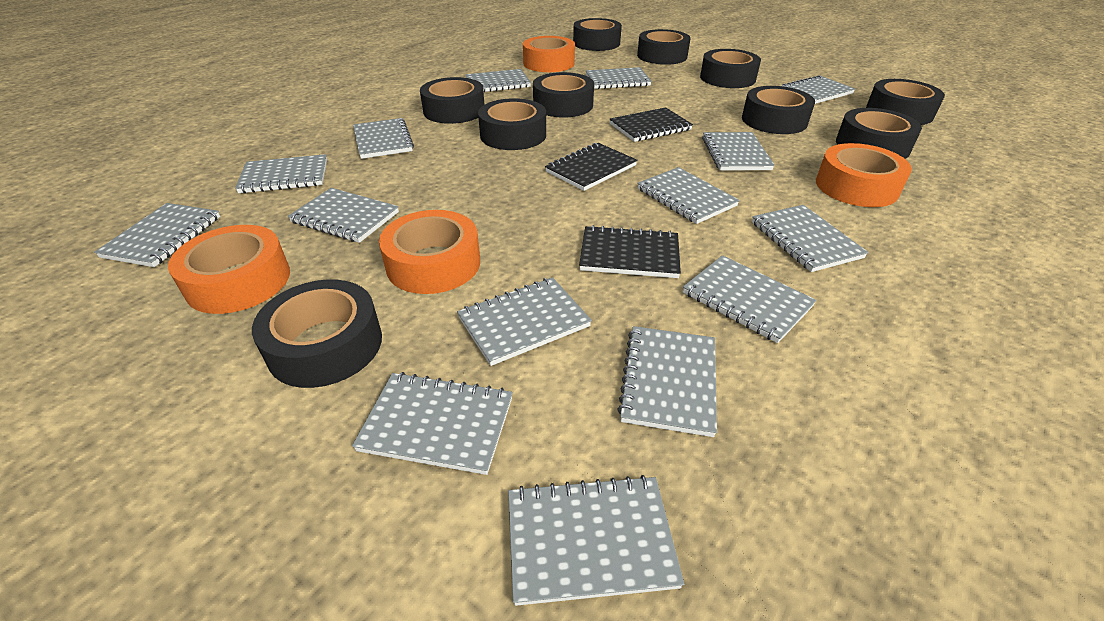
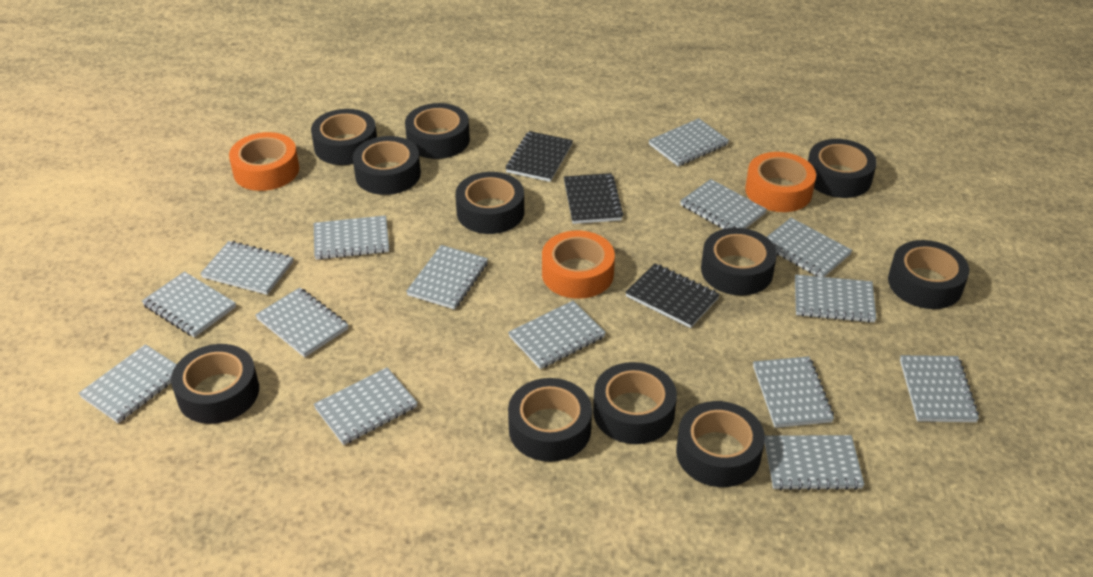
black tape: [252,280,382,388] [420,77,485,124] [478,98,546,150] [533,72,594,117] [573,18,622,51] [637,29,690,65] [700,49,761,88] [742,86,815,134] [836,108,922,159] [866,79,945,125] = 10 -> [171,344,259,424] [311,109,377,165] [353,136,421,195] [405,103,470,159] [455,172,524,234] [508,378,592,462] [593,362,677,444] [676,401,765,487] [701,228,777,296] [808,139,877,198] [888,240,969,309] = 11
orange tape: [168,225,290,314] [379,210,480,294] [523,36,575,72] [816,143,912,207] = 4 -> [229,132,299,191] [542,231,615,299] [745,152,816,212] = 3

